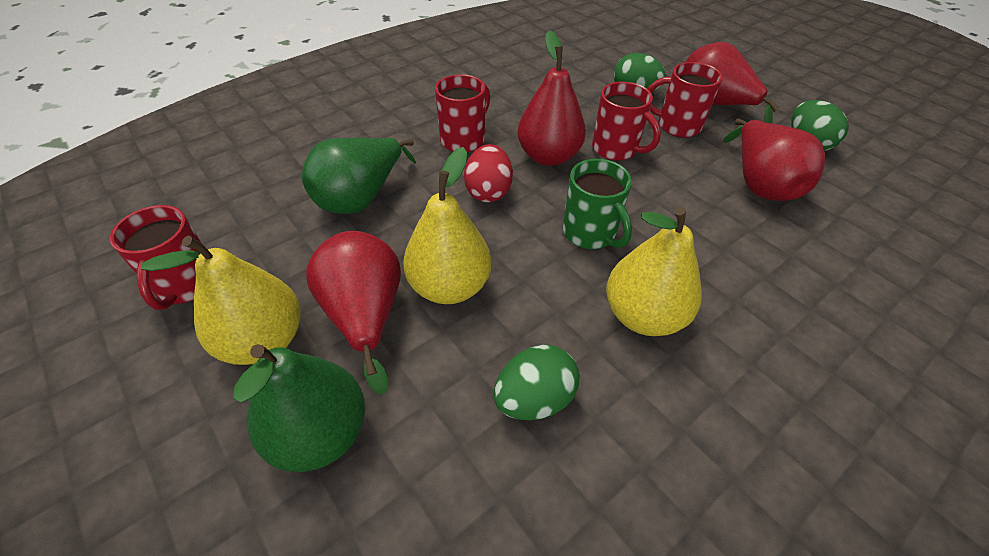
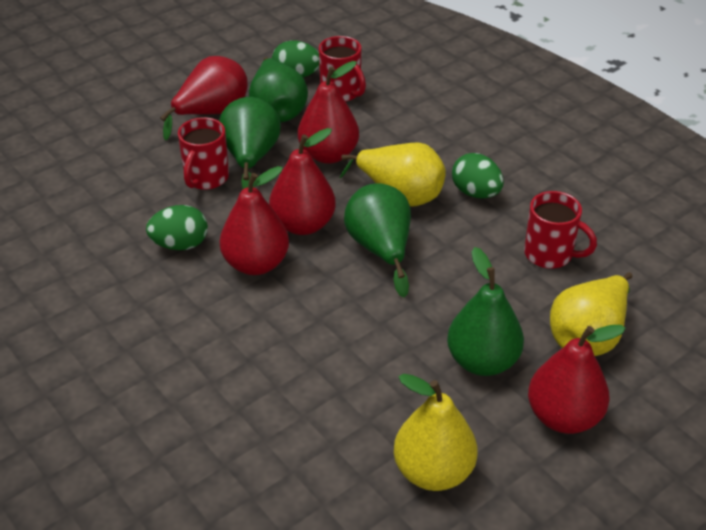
green mug: [563,159,632,249] = 1 -> none = 0
green pear: [233,344,365,472] [302,138,416,214] = 2 -> [219,97,281,189] [249,57,308,122] [344,184,411,297] [447,247,524,376] = 4
red egg: [464,144,513,202] = 1 -> none = 0
red mug: [110,205,202,310] [435,74,490,152] [592,82,661,161] [648,62,723,138] = 4 -> [178,117,229,190] [319,36,366,102] [524,191,597,269] = 3
red pear: [306,231,401,395] [518,30,586,166] [686,42,780,124] [723,118,825,201] = 4 -> [160,56,248,141] [219,166,289,275] [269,128,336,235] [298,61,359,164] [528,325,626,434] = 5

